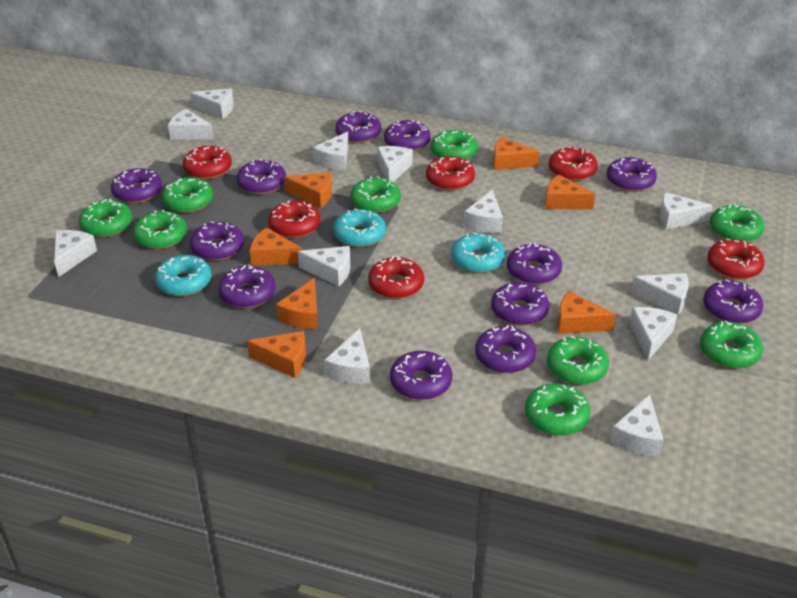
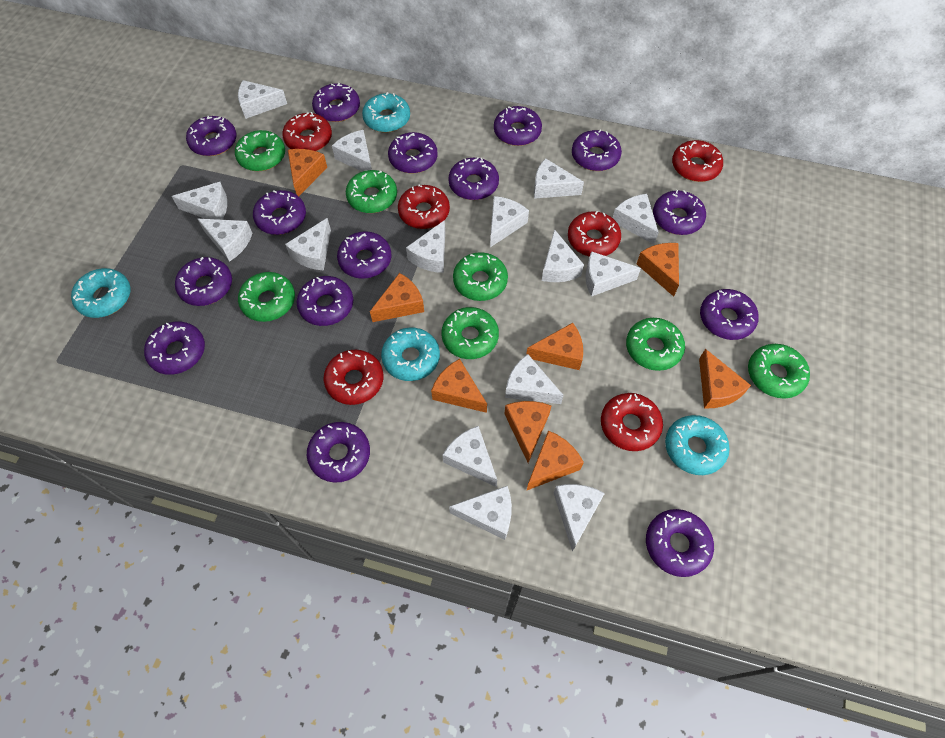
green donut: [79,198,132,237] [133,210,187,249] [162,177,213,213] [350,176,401,213] [431,130,478,160] [525,383,590,436] [547,336,609,385] [700,320,763,369] [710,203,764,242] = 9 -> [235,130,285,171] [238,272,295,322] [346,170,397,213] [441,307,499,359] [453,252,508,301] [626,318,685,371] [748,344,810,399] = 7
orange cheese: [247,331,306,378] [250,228,302,266] [276,278,318,329] [284,172,332,208] [493,137,540,170] [545,175,595,209] [557,291,616,334] = 7 -> [288,149,327,197] [370,273,424,322] [431,359,487,413] [504,401,551,463] [526,323,583,370] [526,430,584,491] [637,243,679,297] [699,349,751,408] = 8
purple donut: [111,168,162,203] [190,221,244,261] [218,264,276,308] [237,159,286,194] [335,111,381,143] [384,120,431,151] [390,351,452,400] [475,325,536,373] [491,282,549,326] [507,243,562,285] [607,157,657,192] [703,279,763,324] = 12 -> [144,321,205,375] [175,257,232,306] [186,116,237,156] [253,190,306,235] [296,276,353,326] [307,422,370,483] [312,83,360,122] [337,231,391,279] [388,132,438,174] [448,157,499,200] [494,106,542,146] [572,129,622,171] [646,509,714,577] [653,190,706,235] [700,289,759,340] = 15
turquoise donut: [155,255,212,296] [333,209,386,247] [451,232,506,273] = 3 -> [71,268,131,318] [362,92,410,133] [381,328,440,381] [665,415,730,475] = 4
white cheese: [54,230,97,277] [168,109,214,139] [190,88,234,119] [298,246,350,287] [313,132,349,170] [324,328,370,384] [377,146,413,182] [463,190,503,233] [610,394,663,456] [629,307,677,360] [631,273,689,315] [660,192,713,230] = 12 -> [171,182,227,220] [198,219,253,262] [238,80,287,119] [285,218,331,270] [332,130,372,172] [406,220,445,273] [443,426,497,487] [449,486,512,540] [490,196,529,247] [505,354,564,404] [534,158,584,199] [542,229,584,282] [554,484,605,552] [586,251,641,297] [613,194,659,244] = 15

